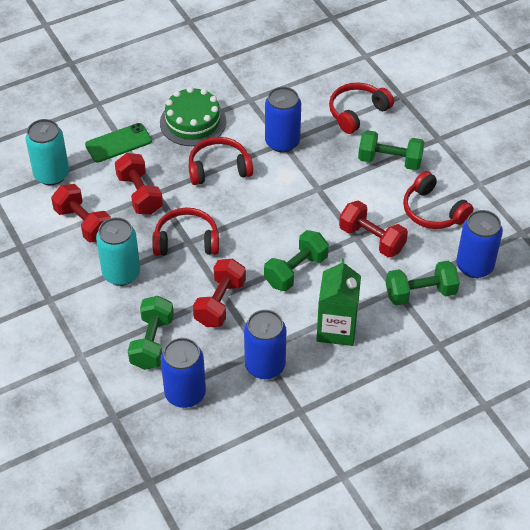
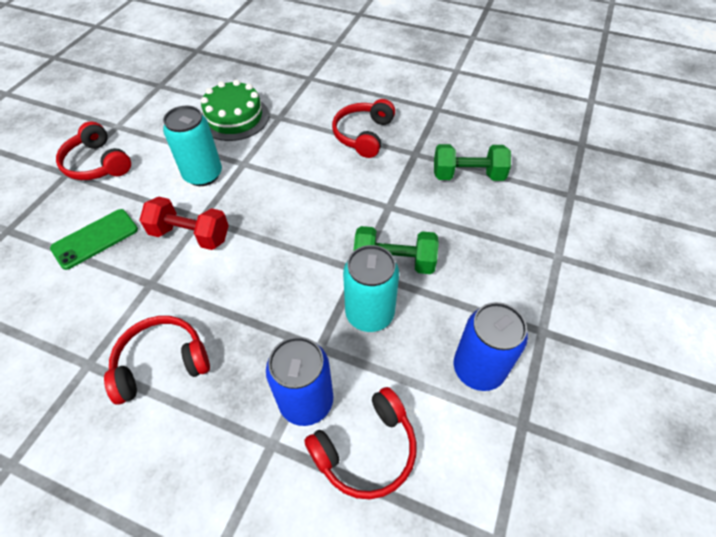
blue can: [161,338,206,408] [244,310,286,379] [265,87,301,153] [456,210,503,278] = 4 -> [266,337,333,426] [454,302,528,391] = 2
green carton: [316,258,361,346] = 1 -> none = 0
green dumbbell: [128,296,174,370] [264,230,329,291] [358,130,425,170] [386,261,460,305] = 4 -> [353,226,439,274] [434,144,511,181] = 2
red dumbbell: [51,184,111,243] [115,153,163,215] [193,259,246,327] [339,200,408,258] = 4 -> [140,197,229,250] = 1

